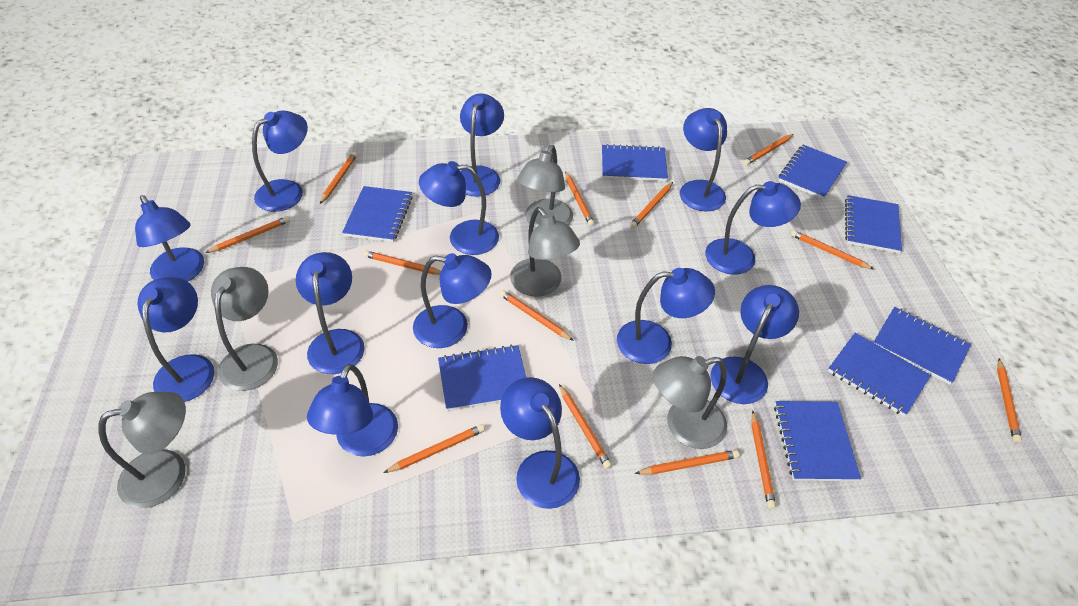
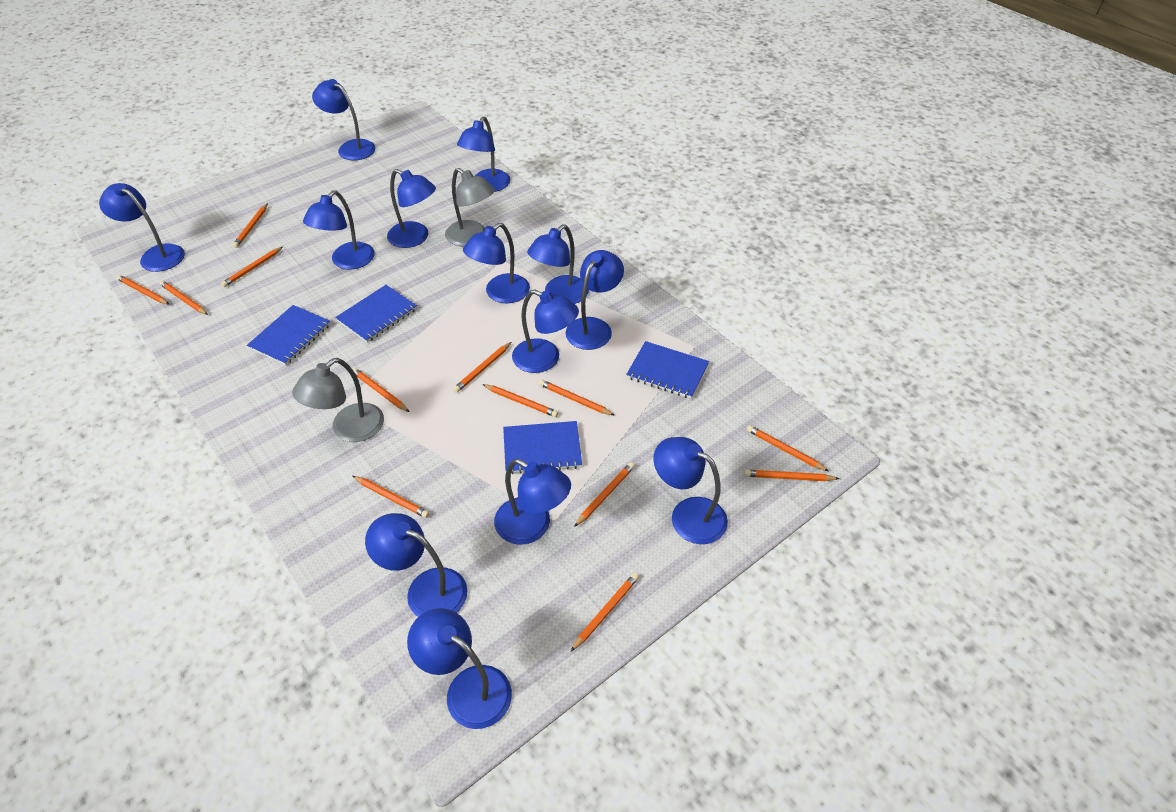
blue notebook: [342,186,413,242] [438,345,526,411] [602,144,668,181] [774,401,861,481] [778,145,847,199] [828,333,931,416] [845,195,902,253] [874,307,971,385] = 8 -> [247,305,330,365] [335,285,417,343] [503,421,582,474] [626,341,709,399] = 4
grey lamp: [98,392,186,508] [211,267,278,391] [510,207,580,297] [517,145,573,228] [653,356,727,449] = 5 -> [292,358,384,442] [445,168,495,246] = 2

